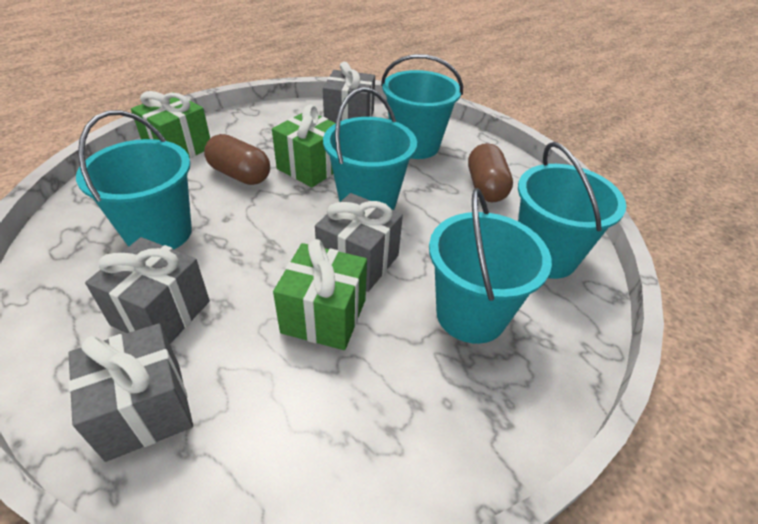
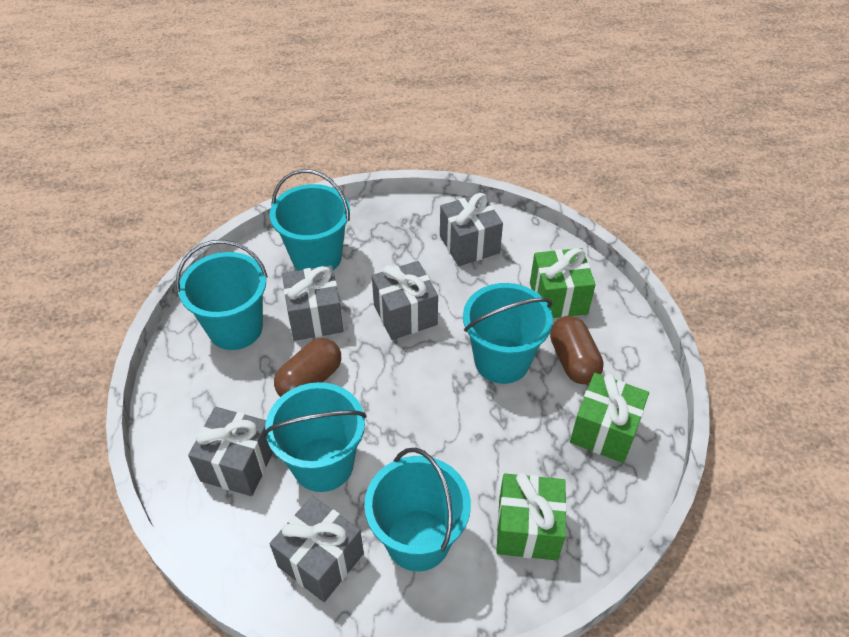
grey gift: [68,323,193,462] [85,237,210,344] [315,193,403,292] [323,62,375,123] = 4 -> [188,407,273,496] [270,496,364,602] [282,265,343,341] [372,261,438,340] [440,193,503,266] = 5

